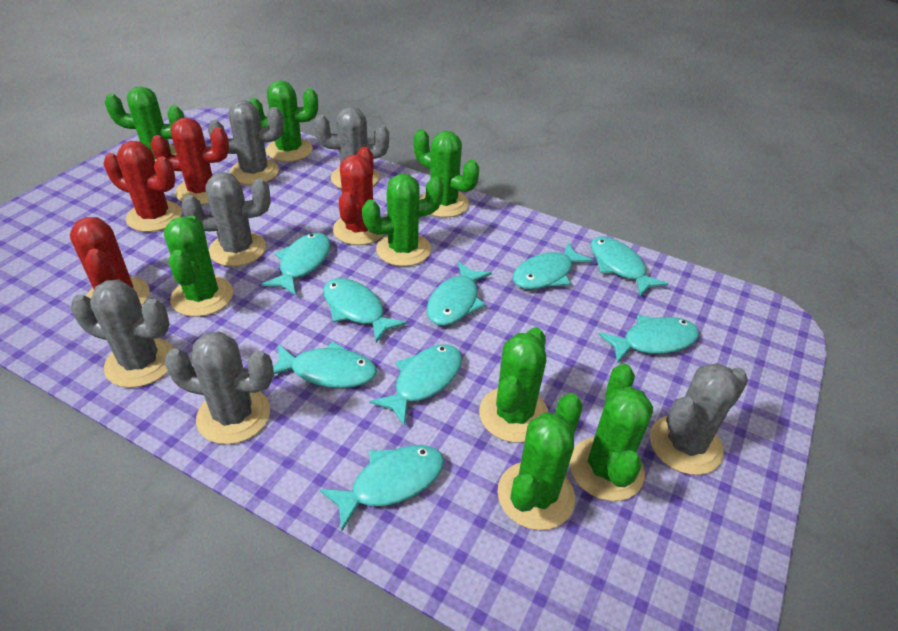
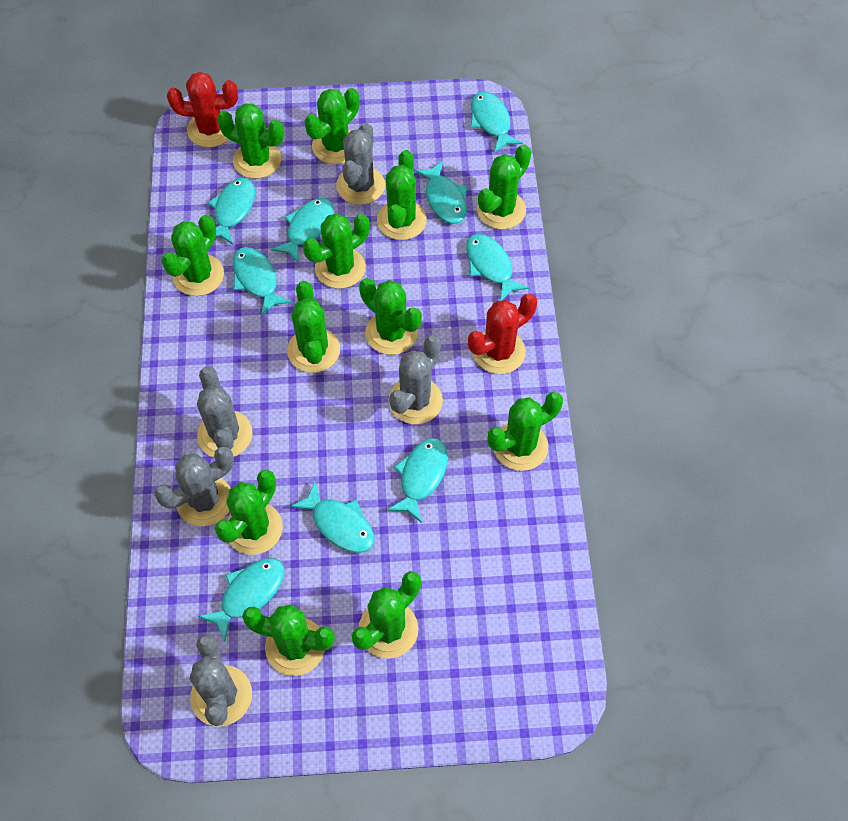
green cactus: [105,86,185,162] [164,216,233,317] [249,80,318,162] [362,174,444,266] [414,129,479,217] [479,327,549,443] [497,393,583,530] [570,364,653,501] = 8 -> [161,215,224,296] [215,470,283,555] [217,103,284,179] [242,604,335,676] [287,281,340,373] [303,214,370,289] [304,88,359,164] [352,571,421,659] [359,278,422,355] [377,150,427,240] [477,144,531,230] [487,392,563,471] = 12
grey cactus: [71,280,174,388] [164,331,274,444] [182,172,270,266] [208,100,284,185] [314,107,389,189] [650,363,748,475] = 6 -> [154,446,234,526] [190,634,252,727] [197,367,253,458] [336,123,385,205] [389,335,443,424] = 5
red cactus: [70,217,149,306] [104,141,182,232] [150,117,229,205] [333,147,384,245] = 4 -> [167,72,238,148] [468,293,537,374] = 2

